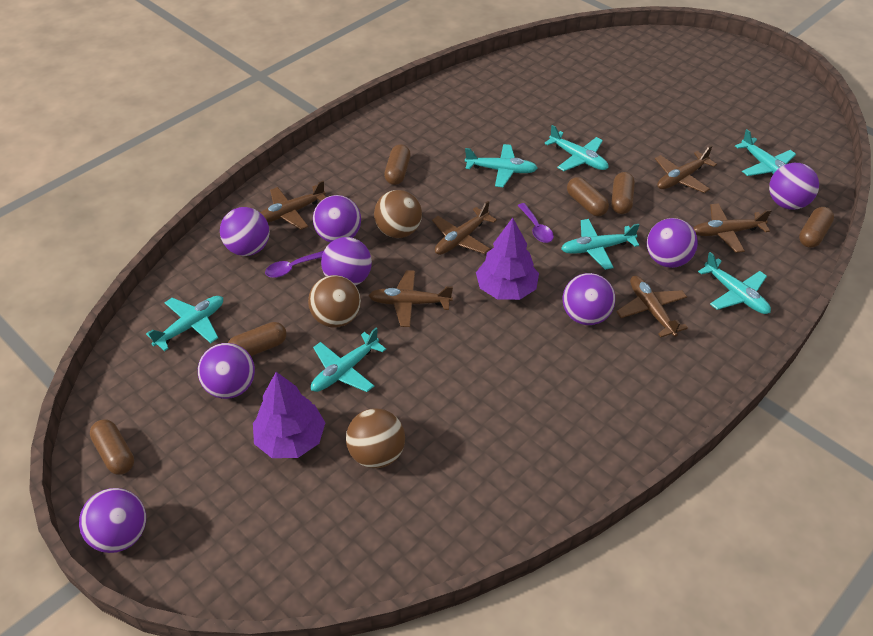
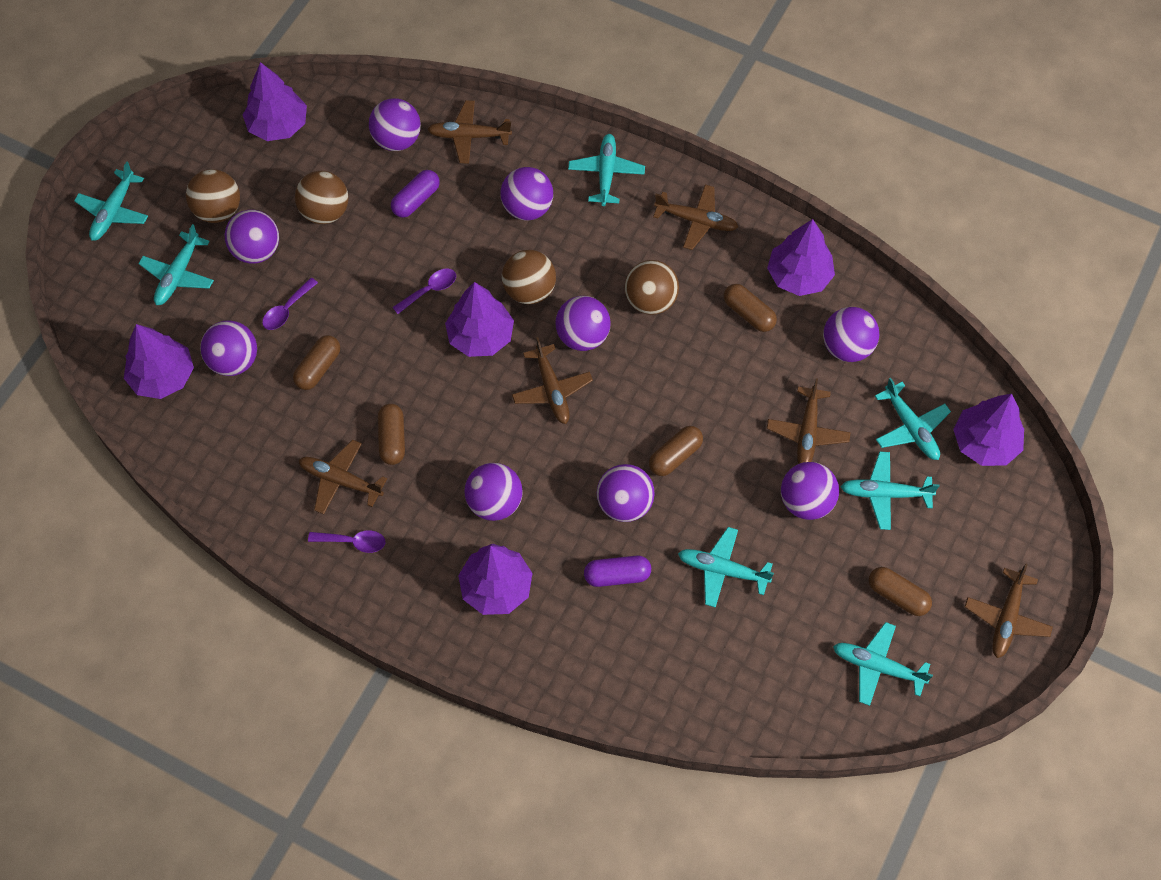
brown ball: [308,275,361,328] [346,408,405,468] [374,190,422,238] = 3 -> [186,169,240,223] [295,171,348,224] [502,250,556,304] [625,260,679,315] = 4
brown capsule: [90,419,134,475] [228,322,286,356] [384,144,411,185] [567,177,609,216] [611,172,635,214] [799,207,834,248] = 6 -> [293,335,340,390] [378,404,405,465] [649,426,703,476] [724,284,777,332] [869,567,932,616] = 5
purple ball: [79,488,146,553] [198,343,255,399] [220,207,270,256] [313,195,361,243] [321,237,372,286] [563,273,615,325] [647,218,698,268] [769,163,819,210] = 8 -> [200,320,257,376] [225,210,279,264] [369,98,421,151] [464,463,523,521] [500,167,553,220] [555,296,611,351] [597,464,655,522] [781,462,839,520] [823,307,879,362] = 9
purple capsule: none = 0 -> [391,170,440,218] [584,555,651,587] = 2
purple spoon: [265,251,323,278] [517,203,554,243] = 2 -> [262,278,318,330] [308,530,385,553] [392,269,456,314] = 3
purple tree: [253,372,325,458] [476,218,539,300] = 2 -> [124,324,194,399] [243,62,307,141] [445,282,514,357] [458,544,533,615] [767,219,835,296] [953,394,1024,466] = 6

